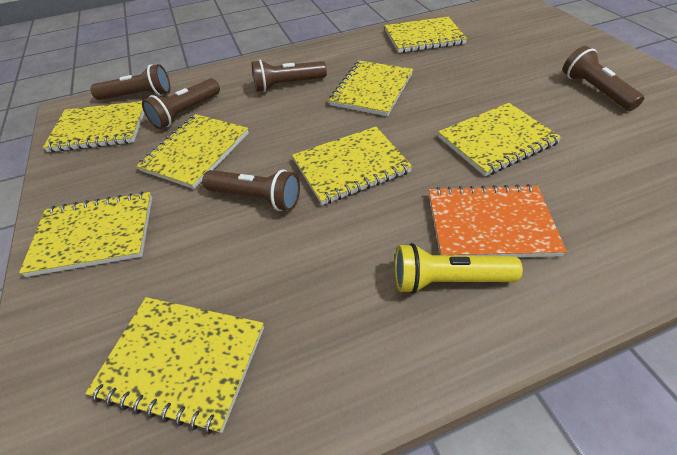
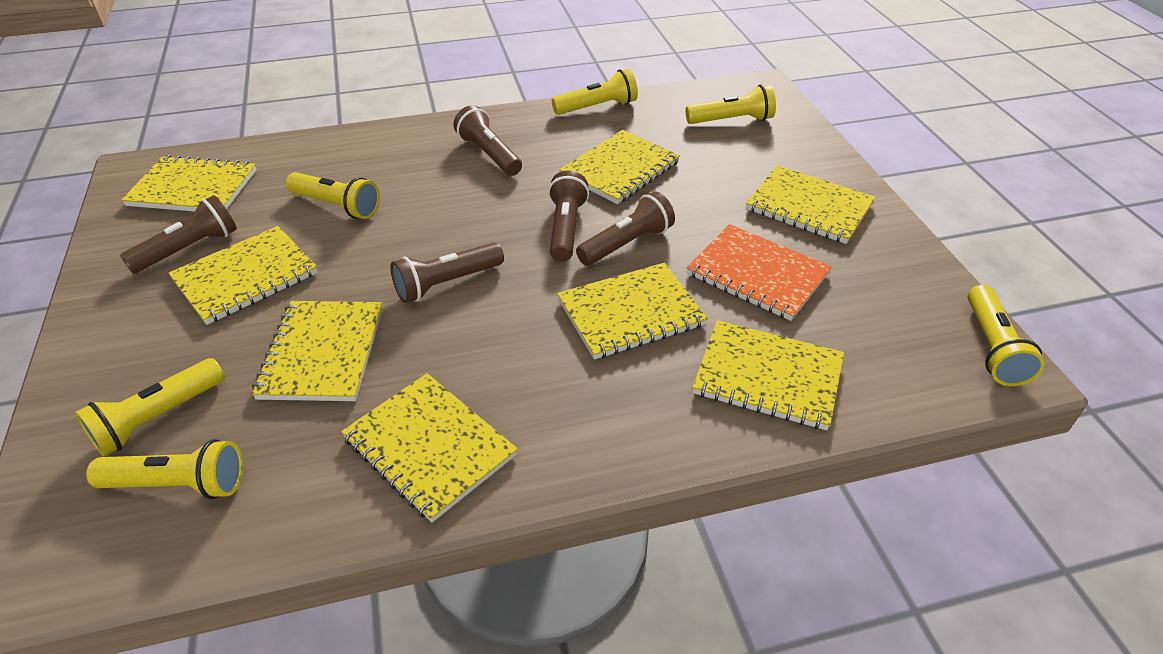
yellow flashlight: [395,243,523,294] = 1 -> [75,358,225,457] [86,439,243,499] [285,172,380,219] [552,69,638,115] [686,84,776,124] [968,285,1045,386] = 6

